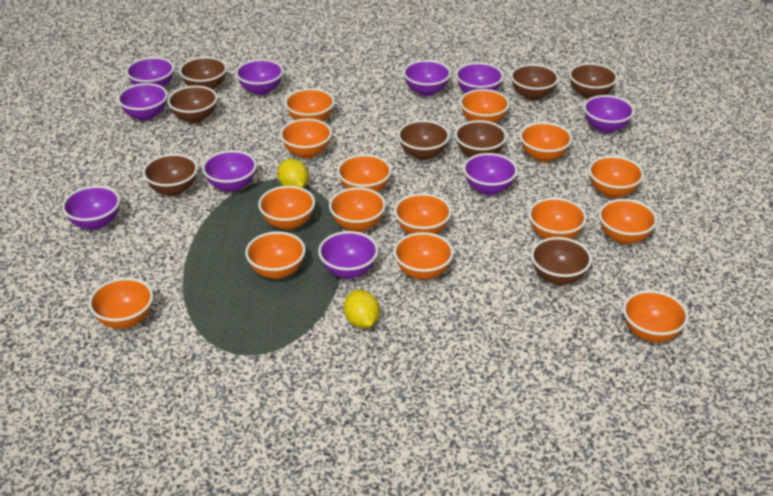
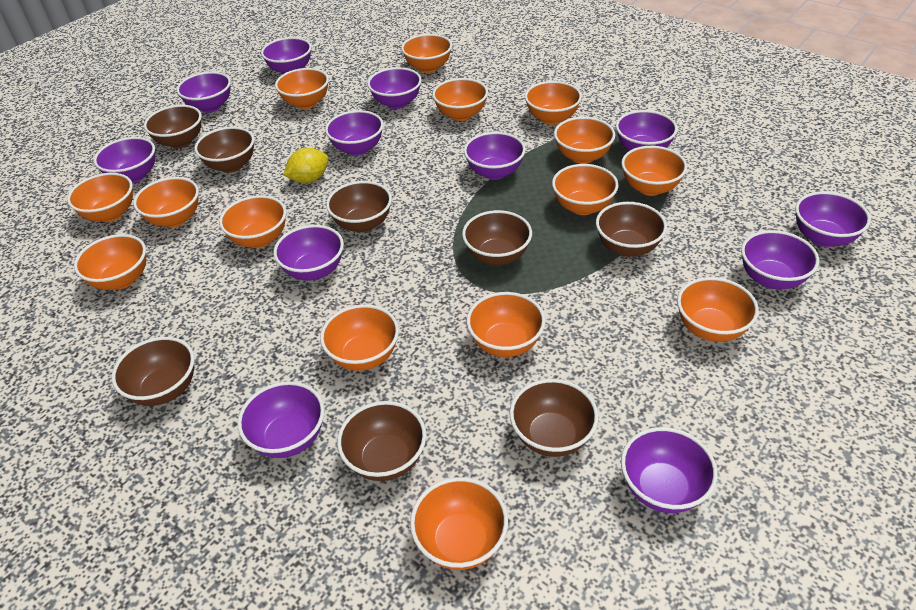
purple bowl: [62,186,120,230] [117,83,168,121] [126,57,174,87] [202,150,257,192] [236,59,284,95] [318,231,378,279] [403,60,451,96] [456,62,504,93] [463,153,518,195] [583,95,634,133] = 10 -> [94,137,155,183] [177,72,231,113] [237,381,325,458] [261,37,312,74] [273,225,344,281] [325,110,384,156] [367,67,422,109] [464,132,526,180] [616,110,678,151] [621,427,718,513] [741,230,819,289] [795,191,871,247] = 12
yellow lemon: [277,159,309,188] [344,290,380,328] = 2 -> [284,148,328,183] = 1

